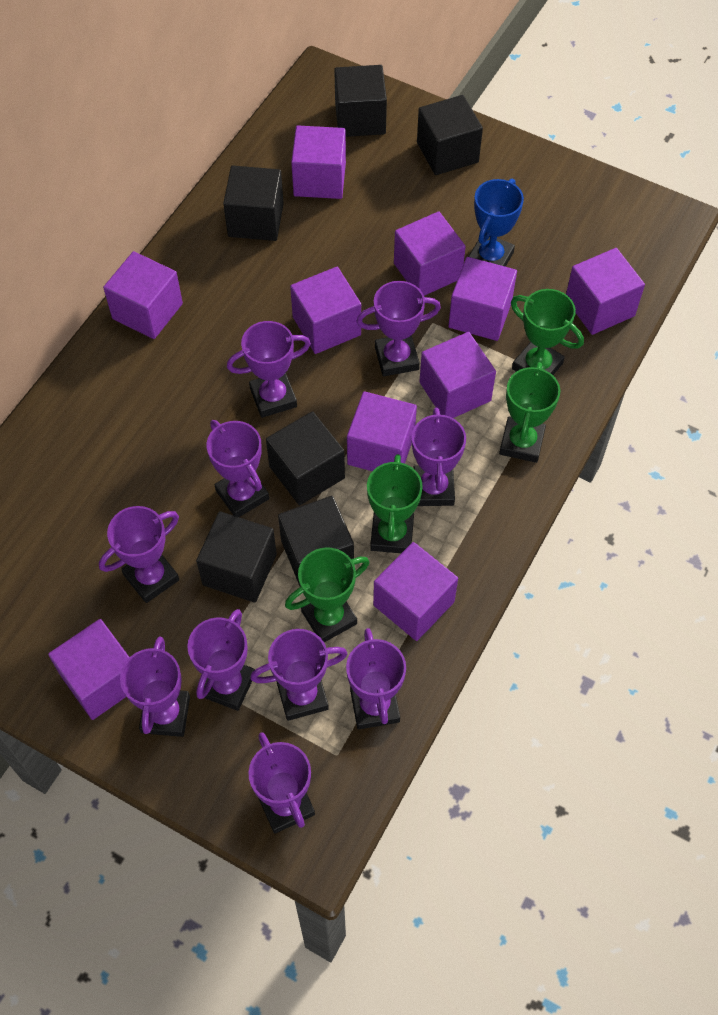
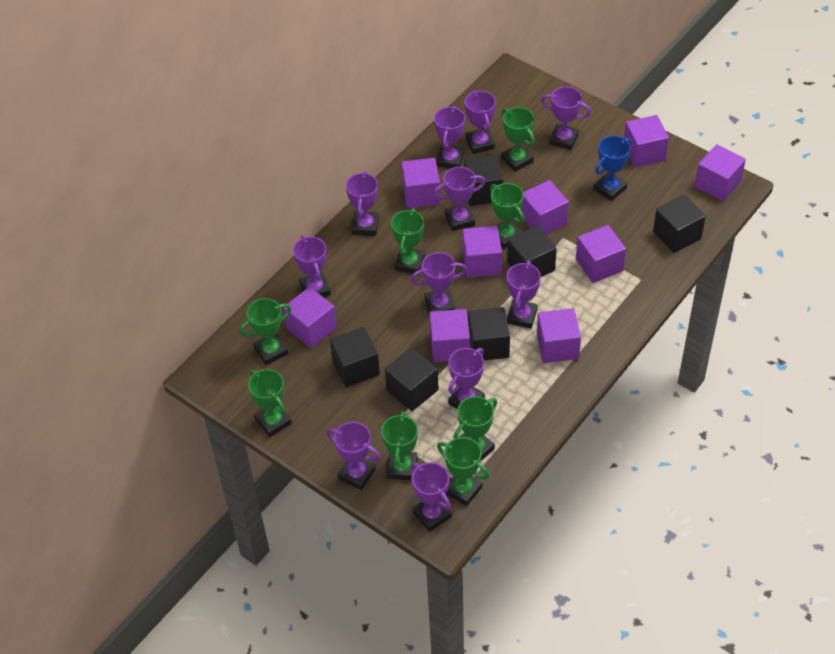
green trophy: [285,548,369,642] [367,454,423,553] [499,362,560,463] [511,289,584,375] = 4 -> [239,298,291,365] [248,369,292,437] [381,411,418,480] [391,208,425,274] [437,437,489,506] [453,396,497,461] [490,183,524,249] [501,107,535,172] = 8
purple cube: [48,619,130,720] [103,251,183,339] [290,267,361,354] [291,125,346,199] [347,391,417,471] [373,542,458,641] [394,211,466,296] [419,332,496,418] [448,257,517,341] [566,248,645,335] = 10 -> [283,287,337,348] [401,158,441,209] [430,309,470,362] [462,226,502,278] [521,180,569,235] [537,308,581,363] [576,225,626,283] [624,115,669,168] [695,144,746,201] = 9
purple trophy: [99,506,179,603] [120,637,190,737] [187,609,255,711] [207,420,269,517] [227,321,311,418] [248,732,315,834] [250,629,347,721] [346,628,406,729] [356,281,441,376] [412,408,466,506] = 10 -> [293,235,331,297] [327,422,380,490] [346,171,379,236] [411,252,467,315] [411,462,452,532] [433,167,486,231] [434,106,465,169] [448,348,485,409] [465,90,496,154] [506,261,541,329] [541,86,591,150] = 11

